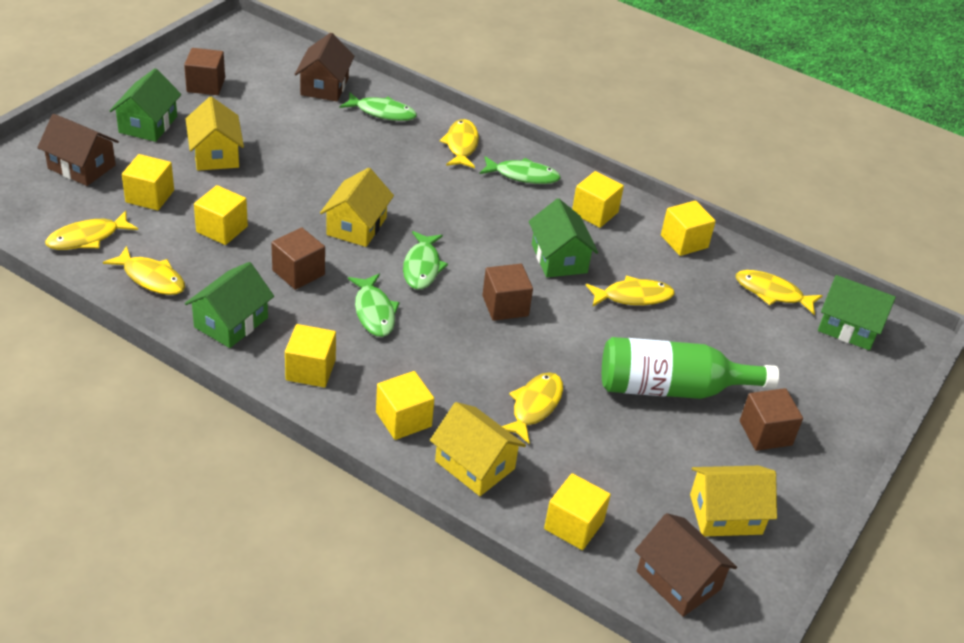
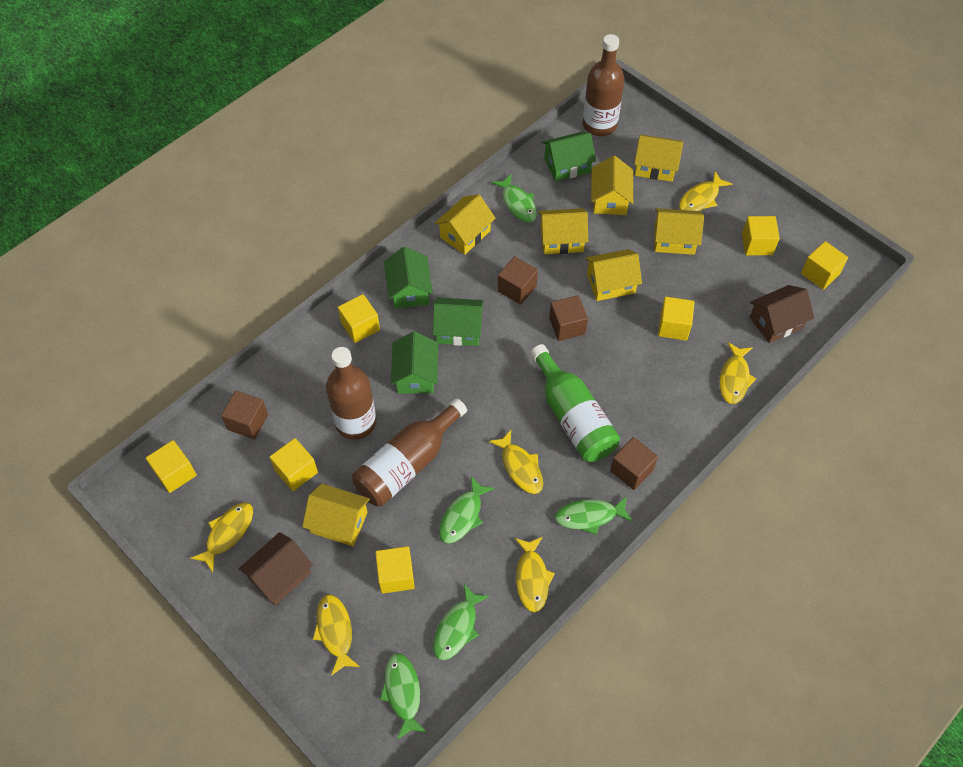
brown bottle: none = 0 -> [326,347,376,440] [352,399,467,506] [583,34,624,136] = 3
brown house: [37,114,119,186] [294,33,355,101] [635,513,737,617] = 3 -> [239,532,313,605] [750,285,814,343] = 2
green fish: [340,92,417,121] [348,274,400,337] [403,231,448,290] [480,156,561,184] = 4 -> [380,653,426,739] [433,584,489,660] [439,476,495,544] [491,174,537,223] [555,496,633,535] = 5
yellow house: [186,97,244,171] [320,168,394,247] [430,402,526,496] [690,466,777,536] = 4 -> [302,484,370,546] [434,194,496,255] [539,208,588,254] [585,249,642,301] [591,156,633,215] [634,134,683,182] [655,208,704,255] = 7

